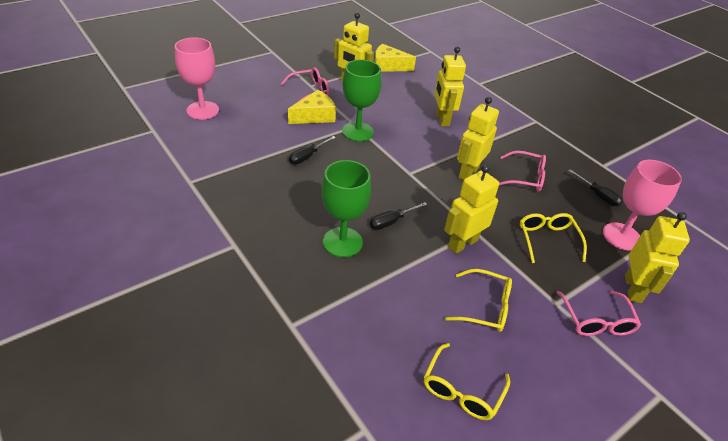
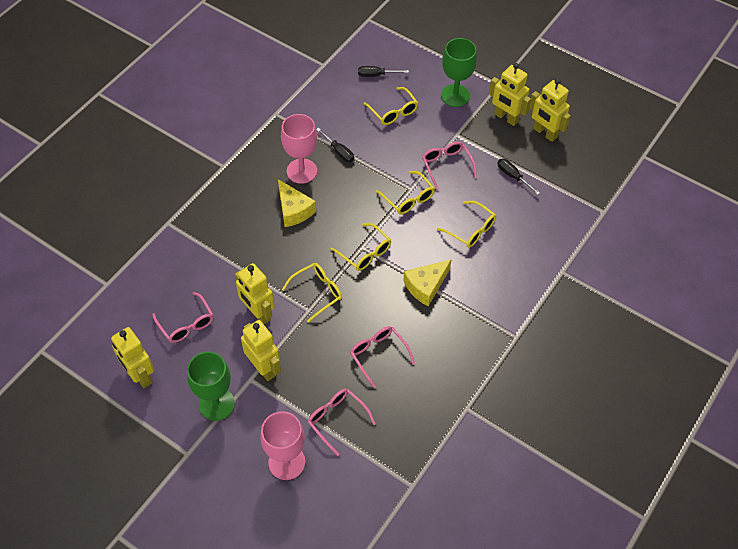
pink glasses: [280,67,330,104] [499,151,546,192] [556,291,641,336] = 3 -> [152,292,214,343] [308,389,376,456] [350,326,415,388] [422,142,477,190] = 4
yellow glasses: [424,343,510,420] [445,269,512,332] [520,213,587,263] = 3 -> [282,263,342,323] [331,223,391,271] [363,87,418,125] [376,171,435,214] [437,201,496,248] = 5

